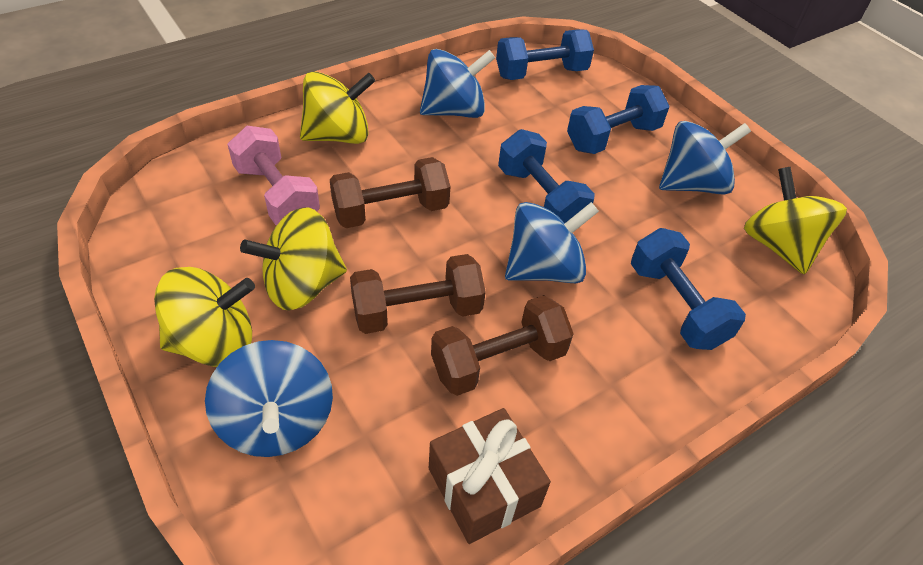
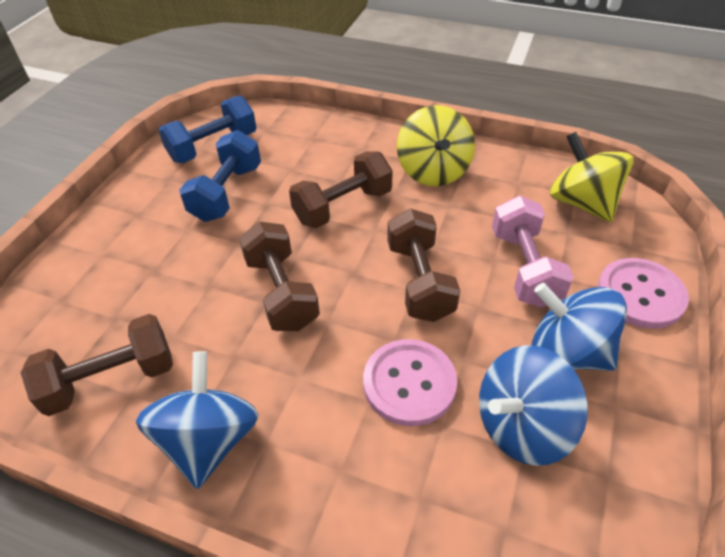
blue dumbbell: [496,30,594,80] [498,129,595,223] [567,85,670,154] [631,228,746,350] = 4 -> [159,96,257,163] [179,130,261,222] = 2
blue spinning top: [205,340,333,457] [420,49,495,118] [505,202,599,283] [659,121,751,195] = 4 -> [136,351,259,489] [479,345,588,466] [531,283,627,371] = 3
brown dumbbell: [330,157,450,228] [350,254,486,334] [431,295,574,396] = 3 -> [21,314,173,416] [239,221,320,331] [289,151,393,228] [387,208,460,322] = 4
brown gift: [429,408,551,544] = 1 -> none = 0
pink button: none = 0 -> [363,339,457,426] [598,258,689,329] = 2
yellow spinning top: [154,267,255,367] [240,207,347,311] [300,71,375,144] [744,167,847,275] = 4 -> [397,105,475,186] [550,132,634,222] = 2

